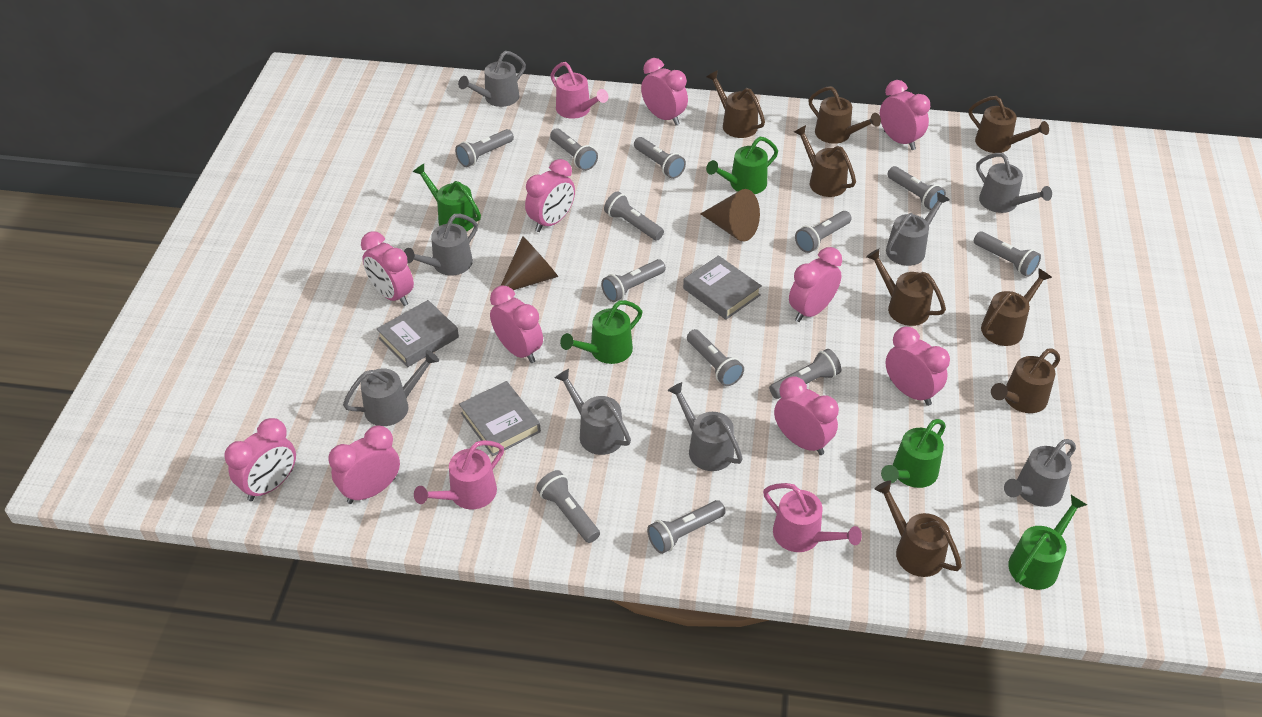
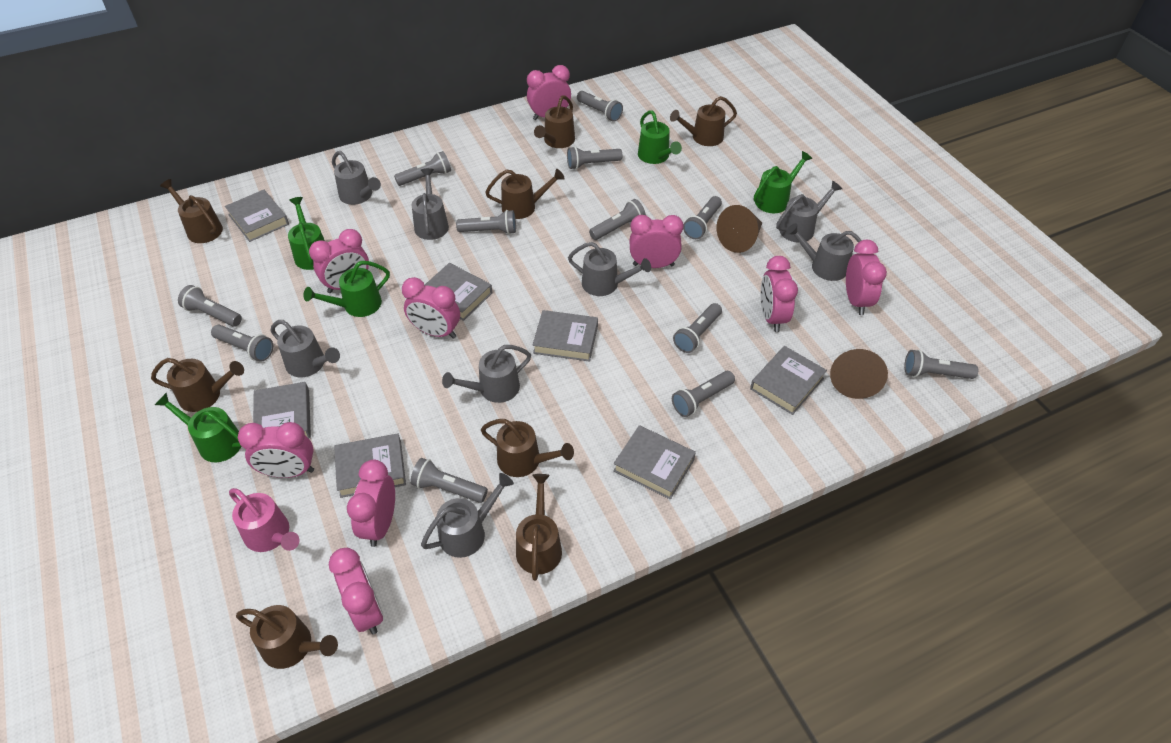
grey book: [377,300,459,367] [459,381,541,456] [683,255,761,320] = 3 -> [225,190,289,242] [253,382,311,438] [334,433,406,498] [425,263,492,321] [532,310,598,362] [613,425,696,499] [750,346,827,415] = 7
pink clock: [224,418,296,501] [328,425,400,504] [361,231,414,306] [490,286,543,363] [525,159,575,232] [641,58,688,125] [774,377,839,455] [789,247,842,322] [880,80,930,150] [885,327,950,406] = 10 -> [238,422,314,478] [309,229,369,293] [329,548,383,634] [347,460,395,547] [402,277,460,339] [527,65,571,120] [630,215,684,268] [761,256,798,332] [846,240,887,315] = 9
pink watering can: [414,440,504,509] [550,62,609,119] [763,483,862,552] = 3 -> [229,488,299,552] = 1

